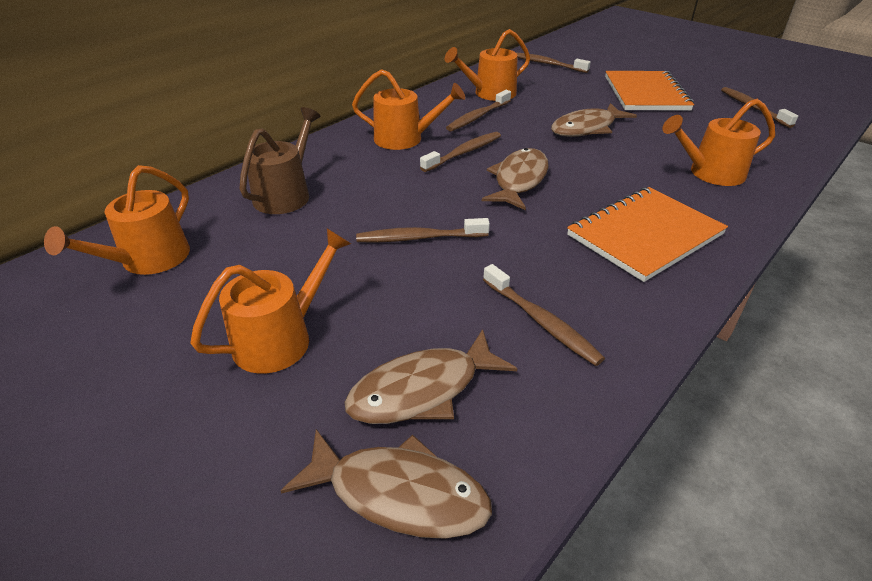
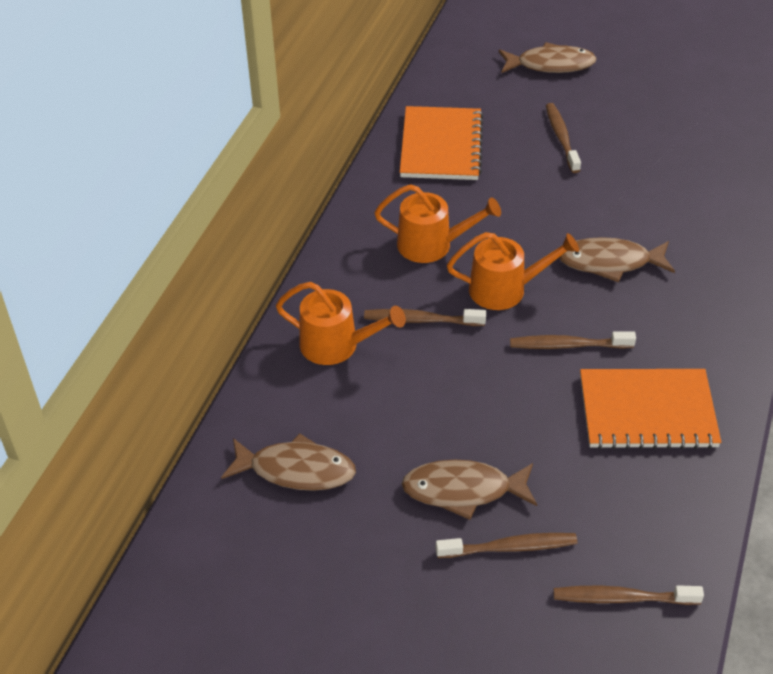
brown toothbrush: [356,218,490,242] [420,132,501,172] [446,90,511,132] [483,264,605,366] [517,53,591,73] [721,87,798,128] = 6 -> [364,309,486,326] [436,533,577,558] [510,331,636,349] [546,103,581,173] [554,585,704,605] = 5
brown watering can: [240,107,321,214] = 1 -> none = 0
orange watering can: [44,165,190,275] [190,228,351,374] [352,69,465,150] [445,29,530,101] [662,99,775,186] = 5 -> [276,282,406,365] [374,184,501,263] [447,232,579,310] = 3

